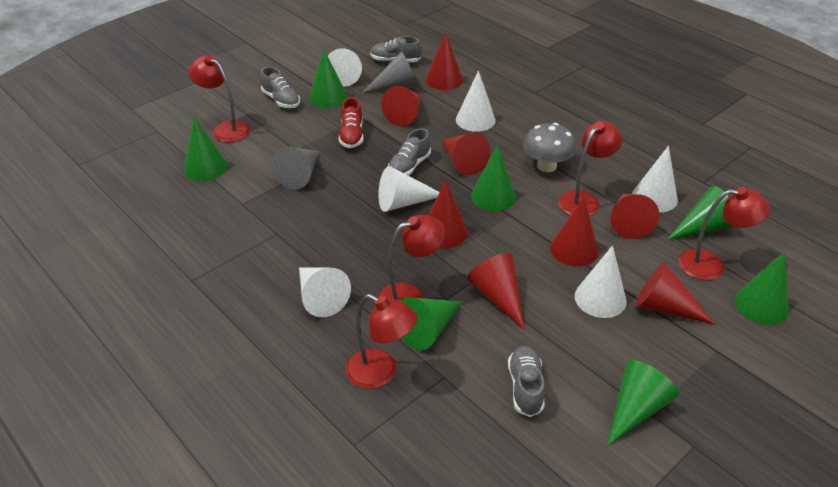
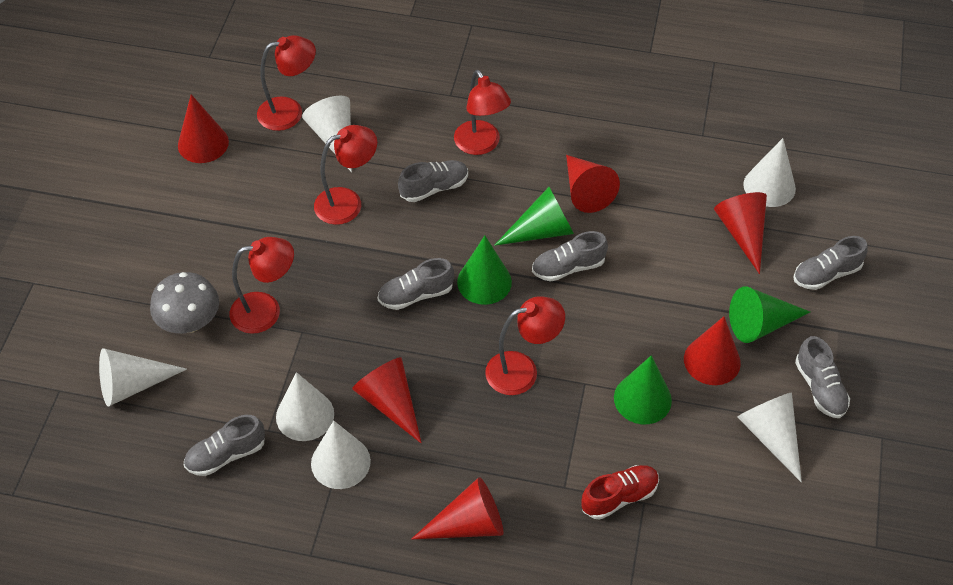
green cone: [184,117,227,181] [309,49,347,108] [401,297,463,350] [471,145,516,211] [607,360,679,447] [667,186,734,240] [735,252,789,325] = 7 -> [457,236,512,305] [494,187,574,246] [614,355,672,424] [729,286,810,343] = 4
grey cone: [271,147,319,190] [362,52,418,93] = 2 -> none = 0
grey shoe: [260,67,300,108] [370,36,422,62] [388,128,431,176] [508,346,545,417] = 4 -> [184,415,265,476] [378,258,454,310] [398,160,468,202] [532,231,608,282] [793,236,868,290] [795,336,850,418] = 6
red cone: [381,86,422,126] [426,32,463,90] [428,180,468,248] [441,132,490,175] [467,253,525,331] [550,197,599,267] [610,193,659,239] [636,262,716,325] = 8 -> [178,94,229,163] [352,357,421,443] [412,477,503,539] [566,155,620,213] [684,316,741,385] [714,192,767,274] = 6

